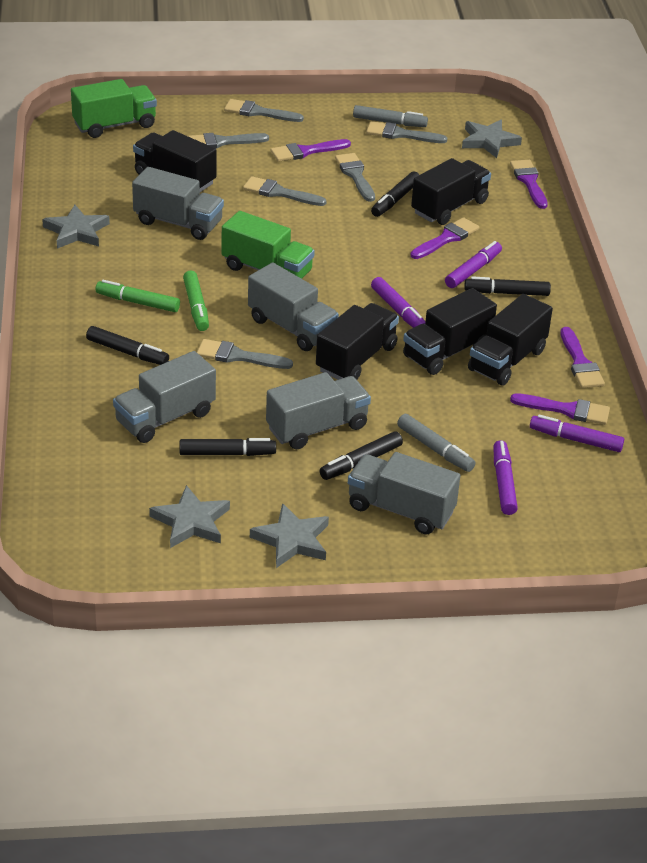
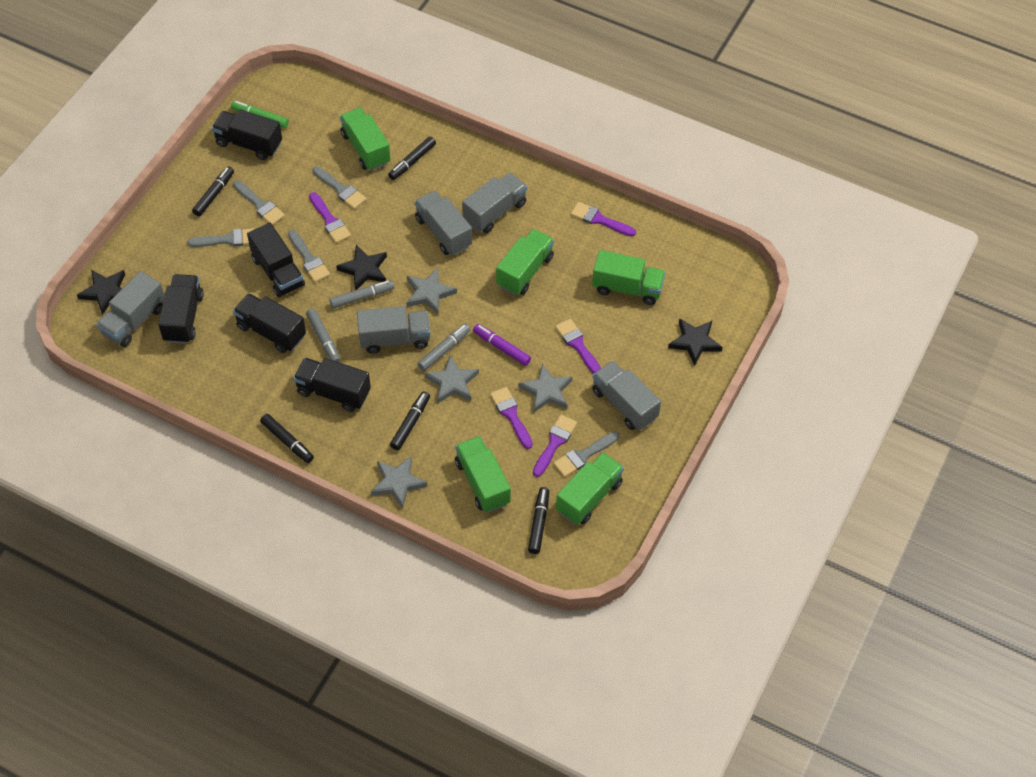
black star: none = 0 -> [77,270,125,315] [336,245,387,290] [668,318,723,366] = 3
green marker: [96,280,180,312] [183,271,209,331] = 2 -> [231,101,289,128] = 1
green truck: [71,79,157,138] [222,211,315,279] = 2 -> [340,108,390,171] [455,436,511,513] [496,229,554,295] [556,452,624,525] [592,250,666,305] = 5
grey brush: [188,133,269,148] [197,339,293,369] [224,99,304,122] [243,176,327,206] [335,153,375,202] [366,121,447,143] = 6 -> [187,228,256,247] [233,181,285,225] [288,230,330,282] [312,166,366,209] [553,431,619,477] = 5
grey marker: [353,105,428,127] [397,414,475,472] = 2 -> [306,309,341,362] [329,280,394,309] [418,324,471,371] = 3
purple marker: [371,277,426,328] [445,241,502,288] [494,440,518,515] [530,415,624,452] = 4 -> [473,324,531,366] = 1

